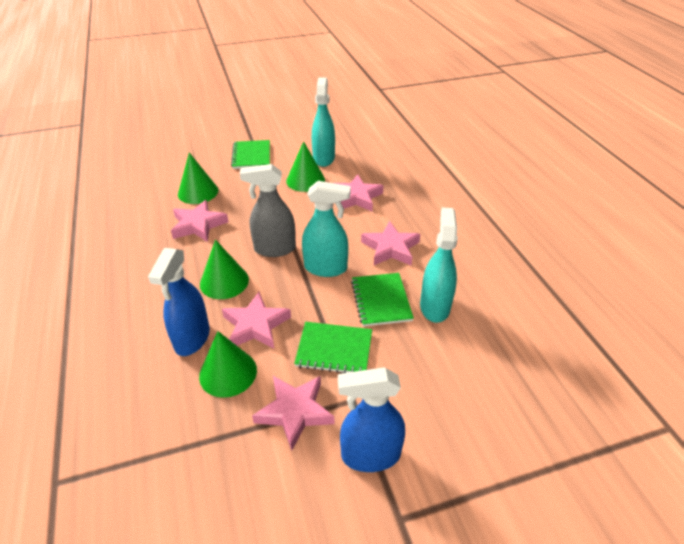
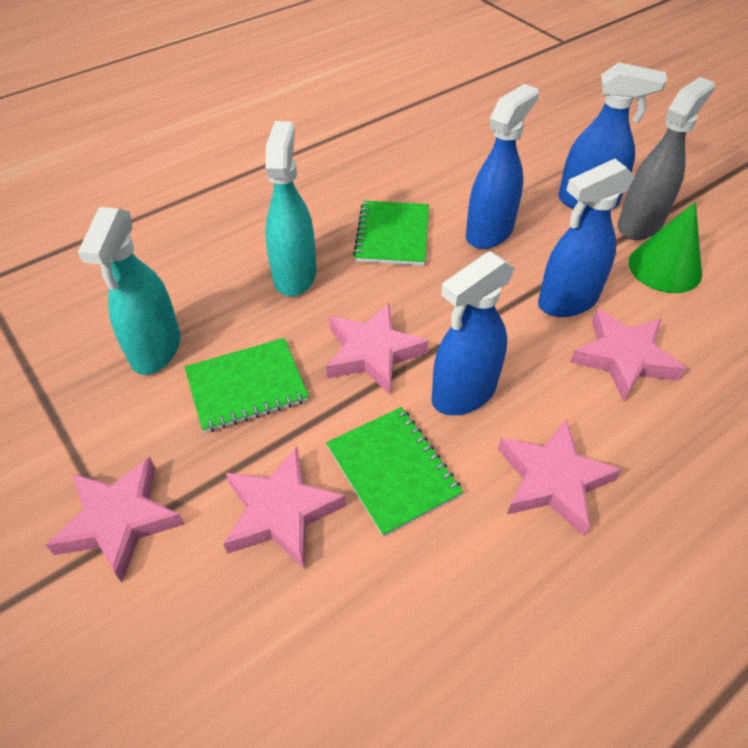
blue spray bottle: [148,248,210,356] [338,367,405,472] = 2 -> [432,251,515,416] [466,84,539,249] [538,159,635,317] [558,62,667,211] = 4
green cone: [178,153,218,204] [199,331,257,398] [200,240,249,299] [286,141,325,192] = 4 -> [629,202,702,293] = 1
turquoise spray bottle: [302,181,351,277] [312,78,335,167] [420,208,458,323] = 3 -> [78,207,181,375] [265,121,316,296] = 2

